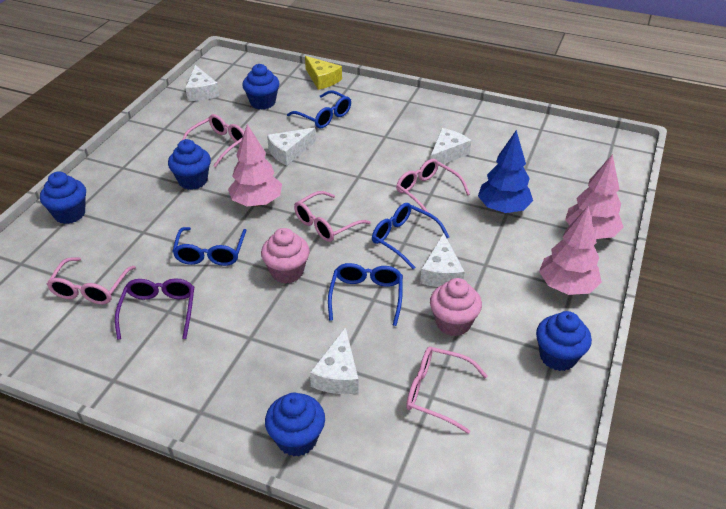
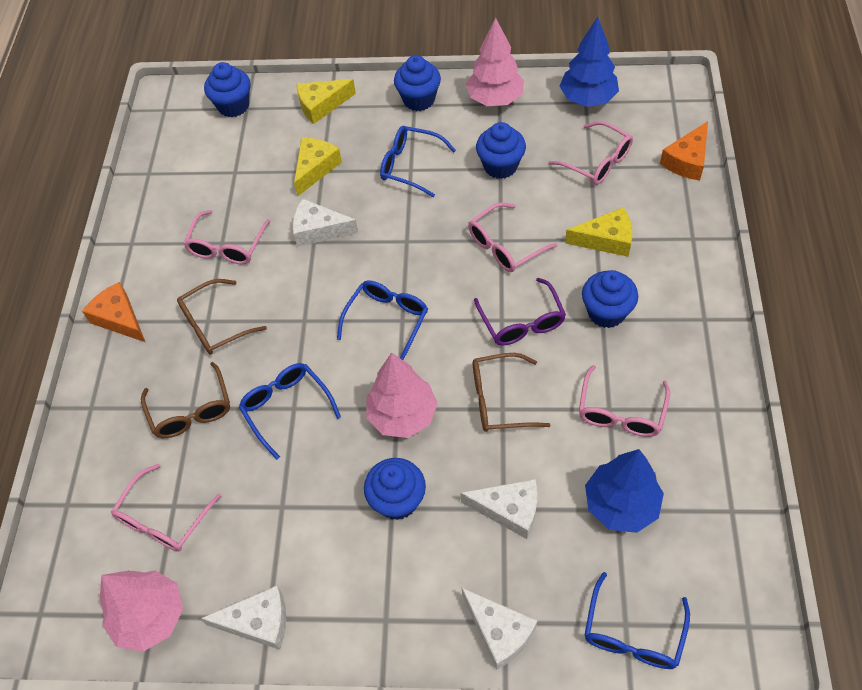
blue tree: [478,130,533,213] = 1 -> [559,17,619,107] [585,449,664,533] = 2
brown glasses: none = 0 -> [141,362,230,438] [177,279,267,355] [473,353,551,432] = 3
orange cheese: none = 0 -> [82,282,145,342] [660,121,708,181] = 2
pink cupcake: [261,228,310,284] [430,278,482,336] = 2 -> none = 0
white cheese: [185,65,219,101] [267,128,316,165] [310,327,359,394] [420,233,465,287] [430,128,471,166] = 5 -> [201,586,286,650] [293,198,358,247] [460,479,537,539] [462,588,537,670] = 4
yellow cheese: [305,56,342,90] = 1 -> [294,137,342,196] [297,79,356,124] [565,207,632,257] = 3

